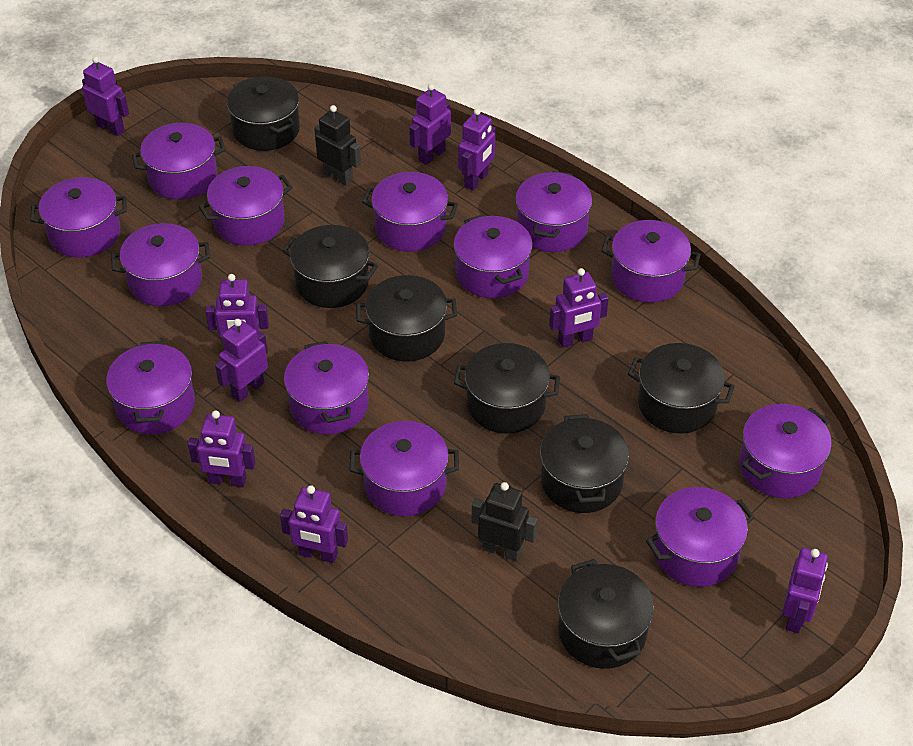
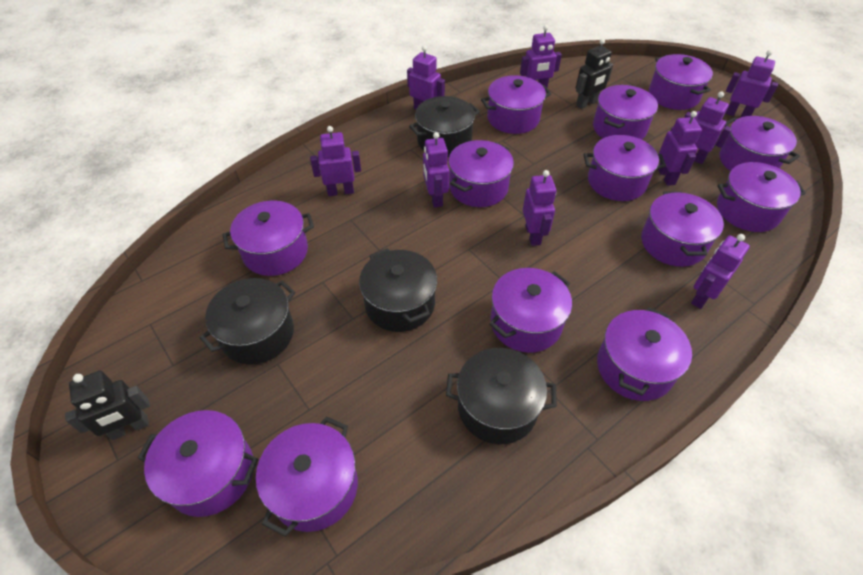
black pot: [227,77,300,151] [282,225,379,308] [356,275,457,361] [454,343,560,434] [540,414,629,513] [558,559,654,669] [628,343,735,434] = 7 -> [200,278,295,365] [359,248,437,332] [409,96,480,157] [446,348,557,444] = 4

